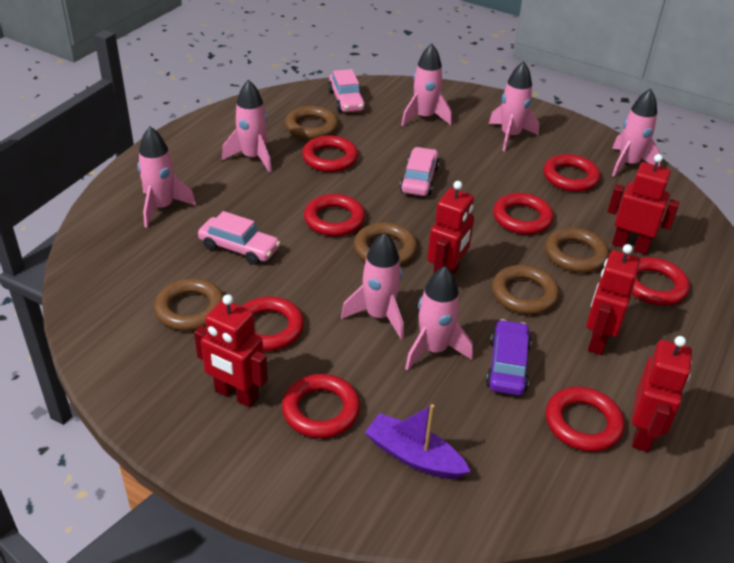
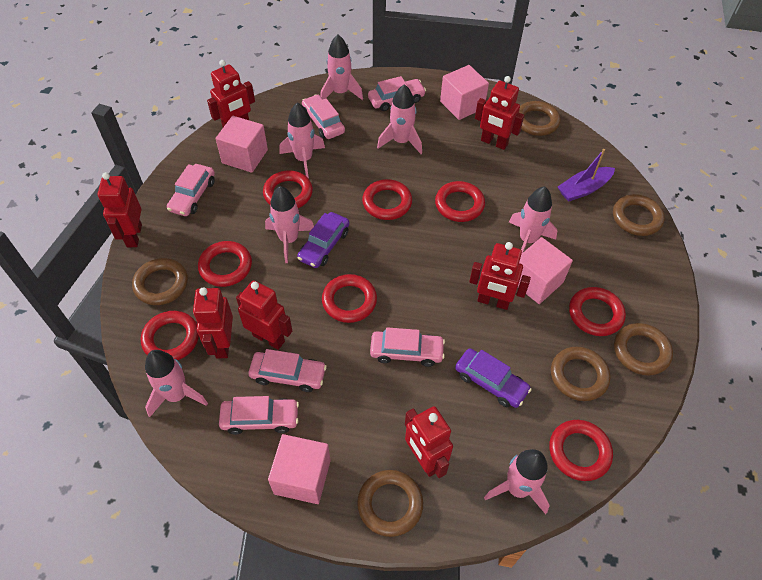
brown ring: [154,278,224,331] [285,106,339,140] [354,222,417,265] [492,265,559,315] [545,227,609,273] = 5 -> [132,258,188,305] [357,470,423,537] [519,101,561,136] [551,347,611,401] [613,194,665,236] [614,323,673,375] = 6
pink car: [198,211,280,265] [328,69,366,112] [400,147,439,196] = 3 -> [167,164,215,216] [219,396,299,435] [248,349,327,392] [302,94,345,139] [368,76,426,111] [370,327,445,367] = 6
pink cube: none = 0 -> [215,116,268,173] [268,434,331,504] [440,65,489,120] [518,237,573,304] = 4
purple car: [486,319,531,396] = 1 -> [297,212,350,268] [455,348,532,408] = 2
red robot: [194,294,268,407] [427,181,474,275] [586,244,640,355] [608,154,680,255] [632,336,692,452] = 5 -> [98,172,142,247] [193,288,233,358] [207,60,255,127] [236,280,292,350] [405,406,453,478] [469,242,531,310] [475,76,524,150] = 7

